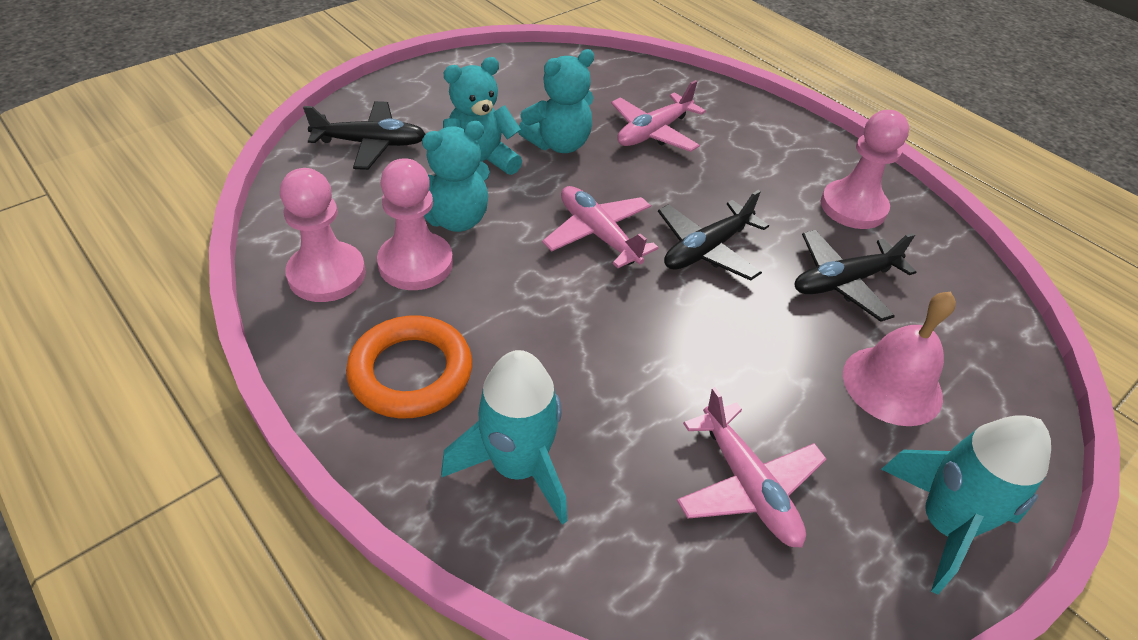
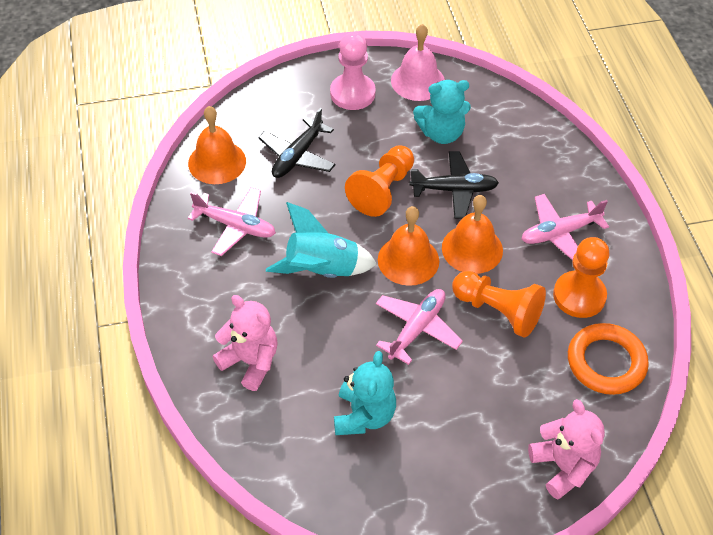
black plane: [303,101,425,170] [658,190,769,281] [795,230,916,322] = 3 -> [258,108,336,178] [410,151,499,219] = 2
orange bell: none = 0 -> [188,106,246,184] [378,206,439,286] [442,195,503,274] = 3
orange pawn: none = 0 -> [345,145,414,217] [452,271,546,337] [553,237,610,318] = 3
pink pawn: [280,168,366,302] [377,158,453,290] [821,110,909,229] = 3 -> [330,32,376,110] = 1
pink teddy bear: none = 0 -> [213,295,278,391] [528,399,605,500] = 2
turquoise rocket: [441,350,567,525] [881,415,1051,594] = 2 -> [266,202,377,278] = 1
turquoise teddy bear: [422,121,490,232] [443,57,522,175] [518,49,594,153] = 3 -> [334,351,396,435] [413,80,471,144] = 2

